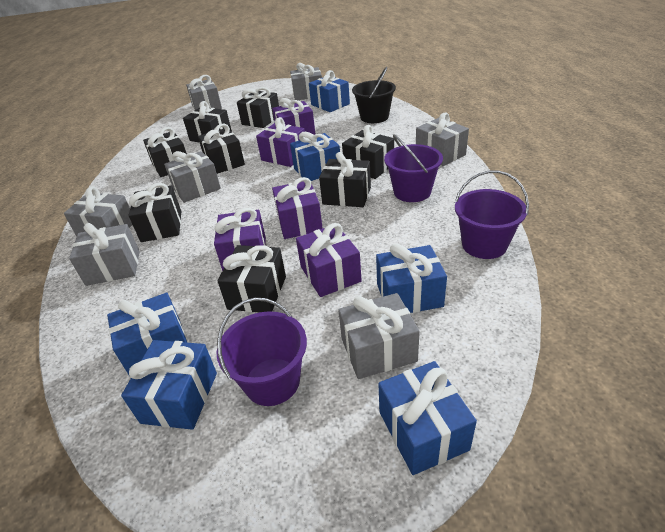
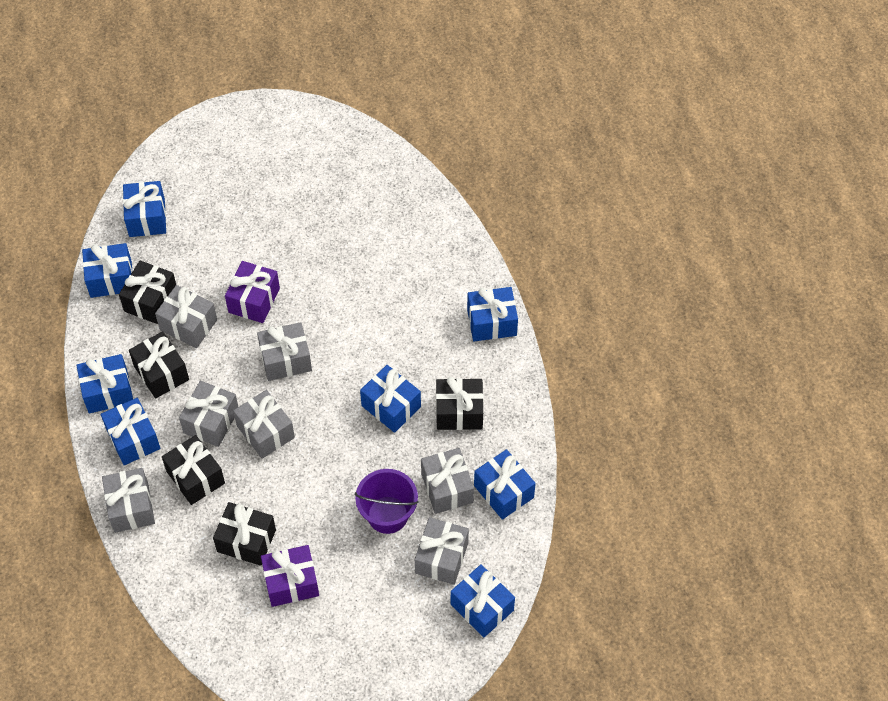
black bucket: [352,67,396,123] = 1 -> none = 0
black gift: [129,183,181,242] [143,127,187,177] [183,101,232,142] [198,124,245,174] [217,245,286,312] [237,87,279,128] [319,152,371,207] [342,125,394,179] = 8 -> [119,261,176,324] [129,331,189,399] [162,435,225,505] [213,502,276,566] [436,377,484,430] = 5
blue gift: [107,293,187,378] [121,340,217,430] [290,132,340,181] [309,70,350,112] [376,244,447,313] [378,361,477,475] = 6 -> [76,354,133,413] [82,243,133,298] [101,398,161,465] [123,181,166,237] [360,365,421,433] [451,564,515,637] [467,287,518,341] [474,449,536,520] = 8
purple bucket: [216,298,307,406] [384,135,443,202] [455,171,529,259] = 3 -> [355,469,419,534] = 1
purple gift: [214,208,266,271] [256,117,305,167] [272,98,315,135] [272,177,323,239] [296,223,362,297] = 5 -> [225,261,280,323] [261,545,319,607] = 2

